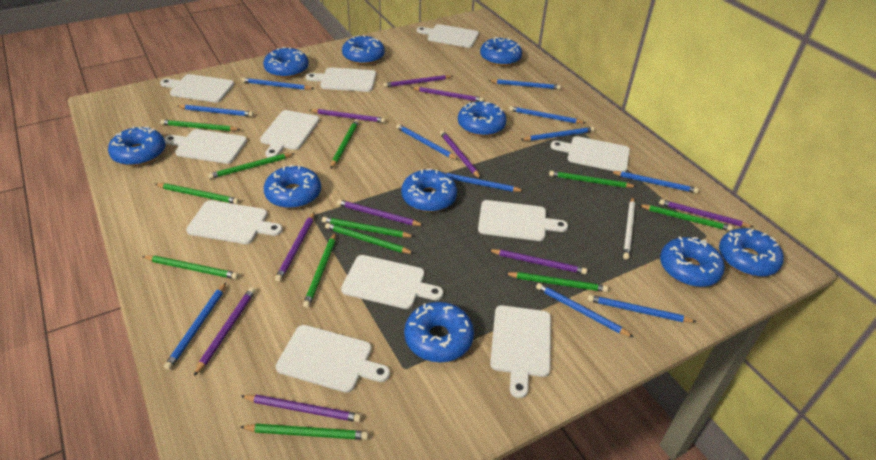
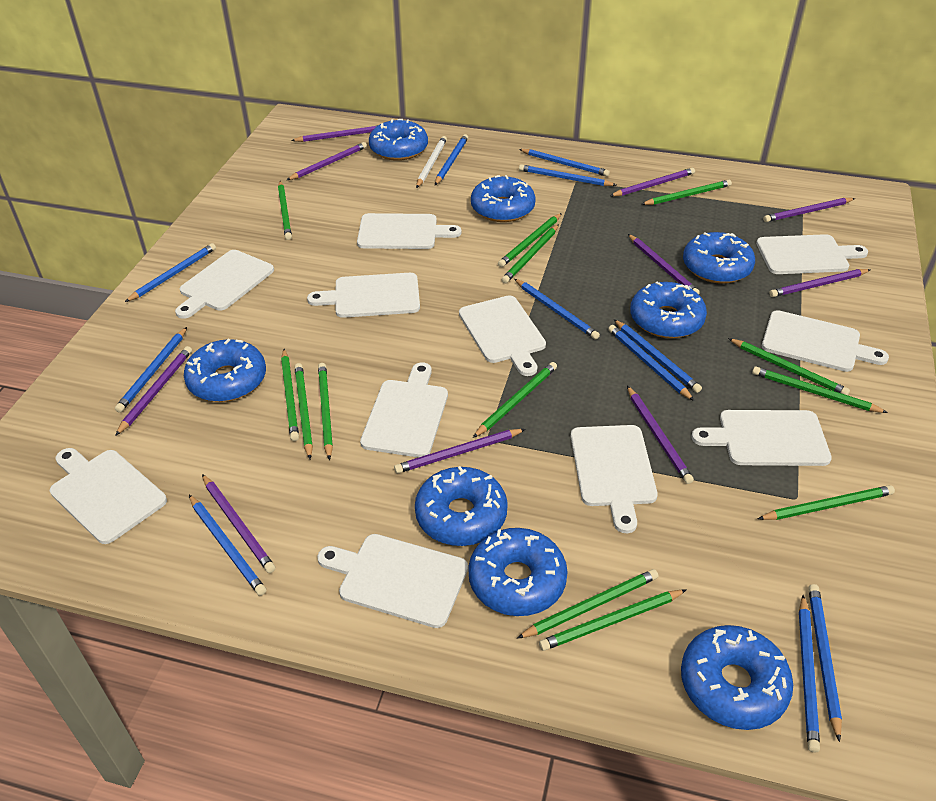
blue donut: [108,126,166,166] [263,47,309,78] [264,165,321,208] [342,35,385,65] [401,169,457,212] [404,302,474,362] [458,102,507,136] [480,37,522,66] [660,236,725,287] [719,228,784,277] = 10 -> [184,339,266,402] [369,119,428,161] [415,466,508,546] [468,528,568,616] [471,175,536,222] [630,282,707,338] [681,625,793,730] [683,232,755,284] = 8
green pencil: [142,256,239,279] [155,183,239,204] [160,120,241,131] [208,153,295,179] [241,424,368,440] [303,232,336,308] [322,217,415,238] [325,223,414,254] [331,119,359,168] [504,272,608,292] [549,171,637,188] [639,205,733,231] = 12 -> [278,181,292,240] [281,349,299,441] [294,363,313,459] [318,363,333,460] [473,362,557,438] [498,213,562,267] [502,224,559,283] [517,569,658,638] [539,590,686,651] [641,180,732,205] [728,338,850,395] [752,367,888,413] [758,485,895,520] = 13

